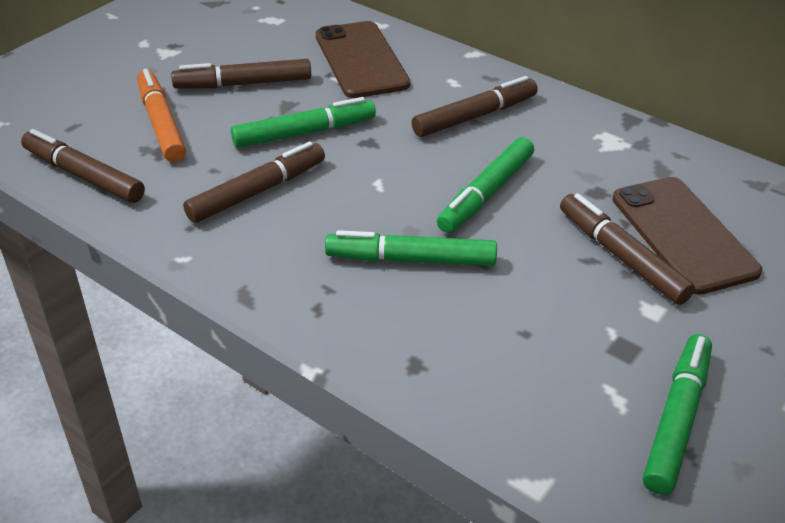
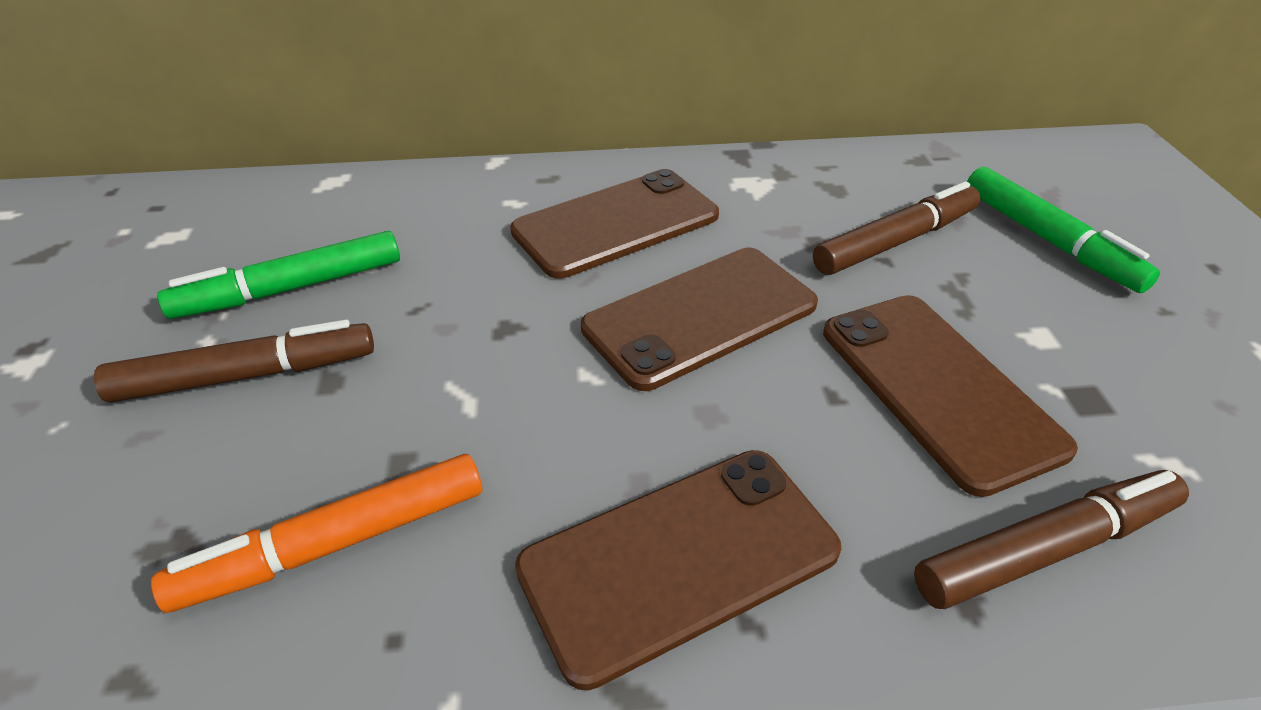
brown marker: [21,129,145,203] [171,59,311,89] [183,142,325,223] [412,76,538,137] [560,193,695,305] = 5 -> [94,320,374,403] [813,181,980,275] [914,470,1189,609] = 3
brown phone: [316,21,410,98] [612,177,762,295] = 2 -> [510,169,719,279] [515,450,841,691] [581,248,818,391] [823,295,1078,497] = 4
green marker: [231,97,376,148] [325,230,497,266] [437,137,534,233] [643,334,712,495] = 4 -> [157,231,400,319] [967,167,1160,293] = 2

